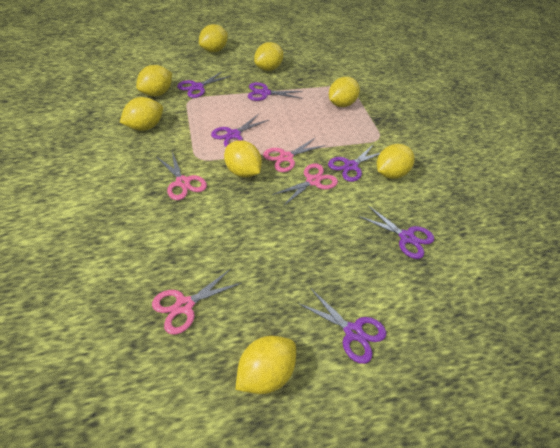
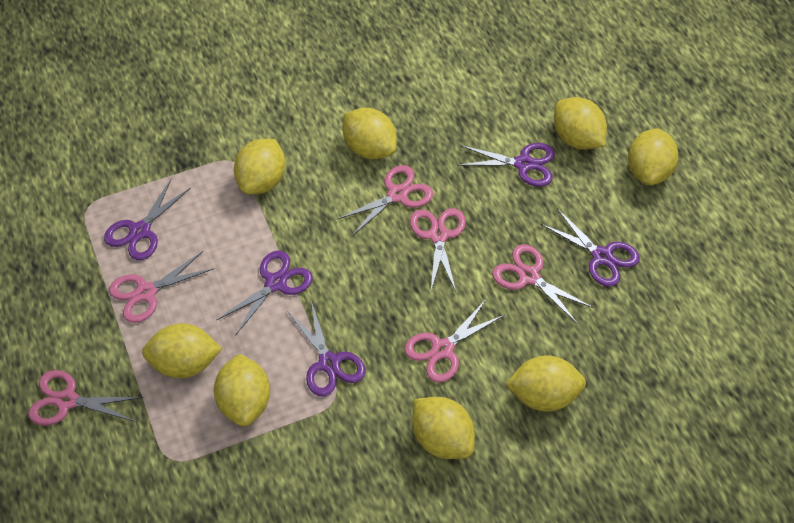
pink scissors: [152,269,242,335] [156,152,207,200] [263,137,325,172] [272,163,338,206] = 4 -> [28,370,143,426] [109,251,215,323] [337,165,433,236] [404,300,505,383] [410,208,466,291] [492,244,593,324] = 6
purple scissors: [177,71,231,98] [211,114,269,147] [248,82,303,101] [298,288,386,364] [328,144,380,182] [358,205,434,259] = 6 -> [104,179,191,260] [217,250,313,336] [287,301,366,396] [457,143,555,187] [541,209,640,287] = 5

